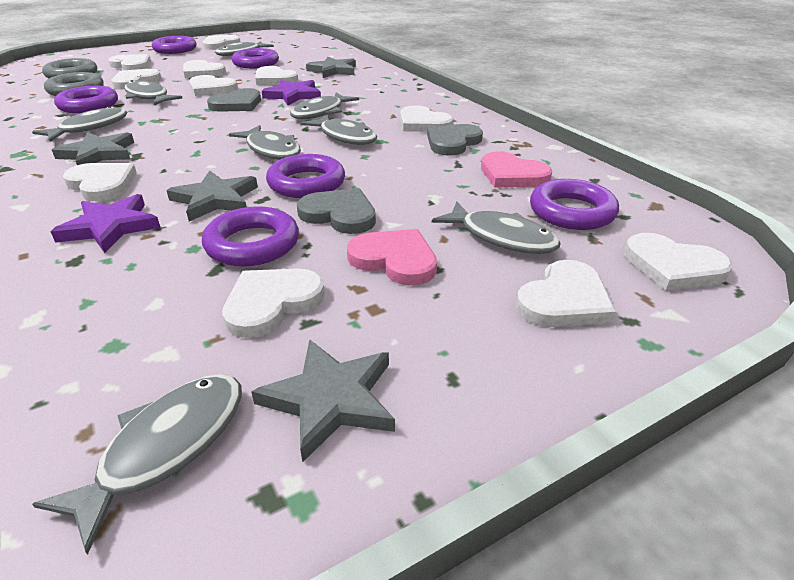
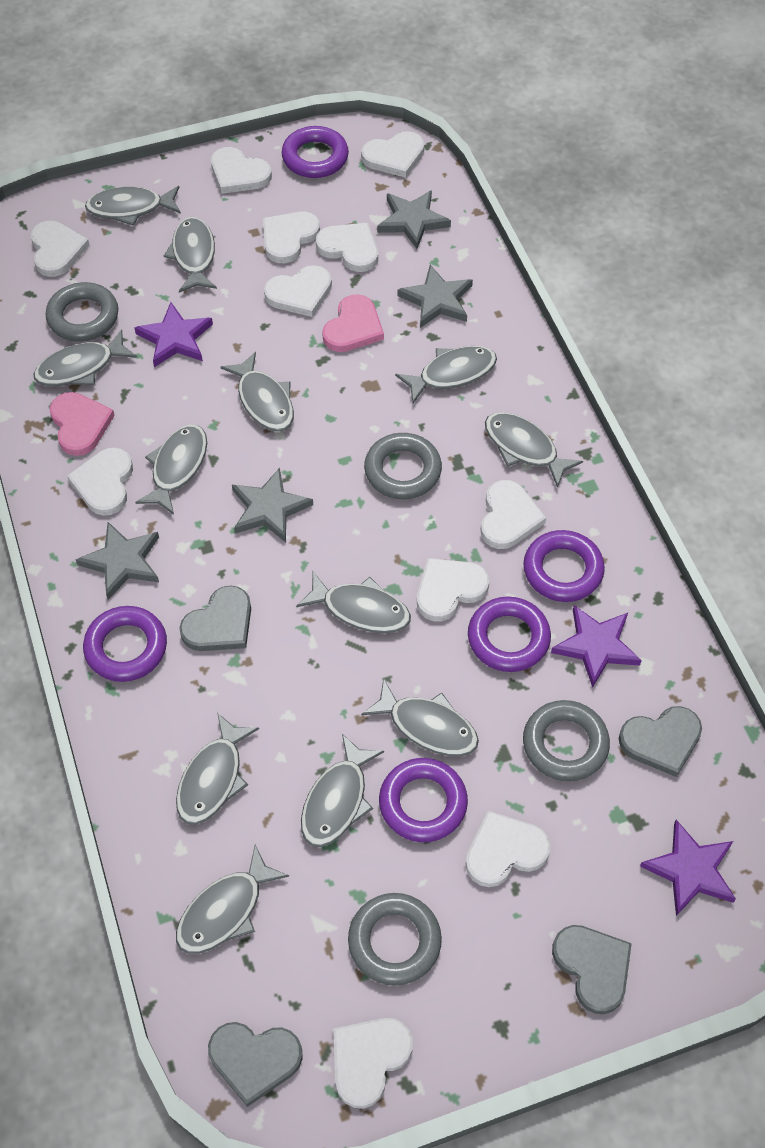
grey fish: [32,106,127,142] [32,374,242,555] [124,80,183,106] [215,41,274,56] [229,125,301,160] [290,93,359,119] [301,114,377,145] [432,202,561,254] = 8 -> [34,329,137,386] [85,186,181,226] [135,425,207,515] [164,217,217,292] [176,713,259,825] [176,845,289,954] [220,352,294,432] [296,572,411,633] [301,734,384,847] [361,678,479,756] [395,346,497,403] [485,412,583,488] = 12
grey heart: [207,88,261,112] [297,188,376,234] [427,124,483,156] = 3 -> [179,585,251,651] [208,1022,303,1107] [552,925,632,1014] [619,706,702,777] = 4
grey ring: [42,58,97,78] [44,72,103,96] = 2 -> [46,282,118,342] [348,893,442,986] [364,433,442,499] [523,700,610,782] = 4
purple ring: [54,86,118,113] [152,36,196,54] [202,206,299,266] [232,48,279,68] [266,154,345,198] [530,179,619,230] = 6 -> [83,606,167,682] [282,126,349,178] [379,758,468,842] [468,596,551,672] [523,530,605,602] = 5
purple star: [51,194,161,253] [262,80,321,105] = 2 -> [134,302,213,367] [551,605,642,688] [640,820,736,916] = 3

